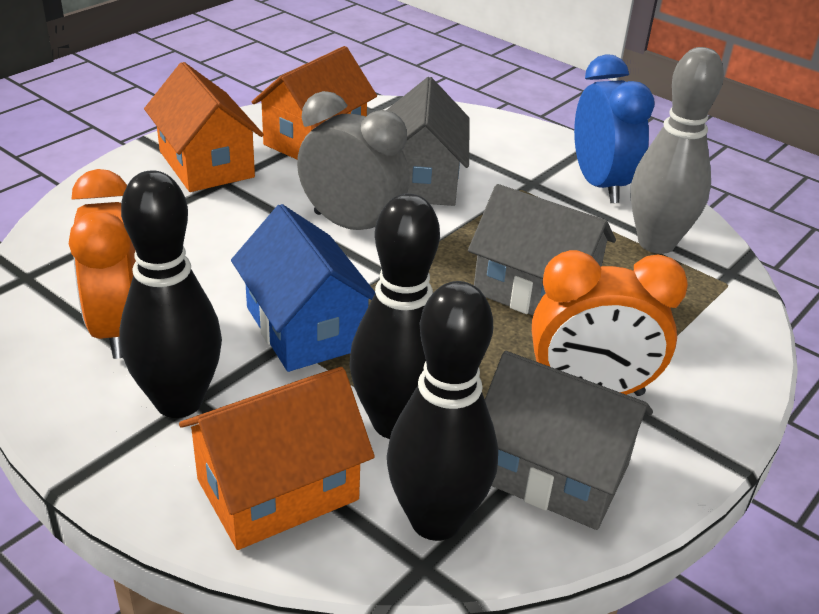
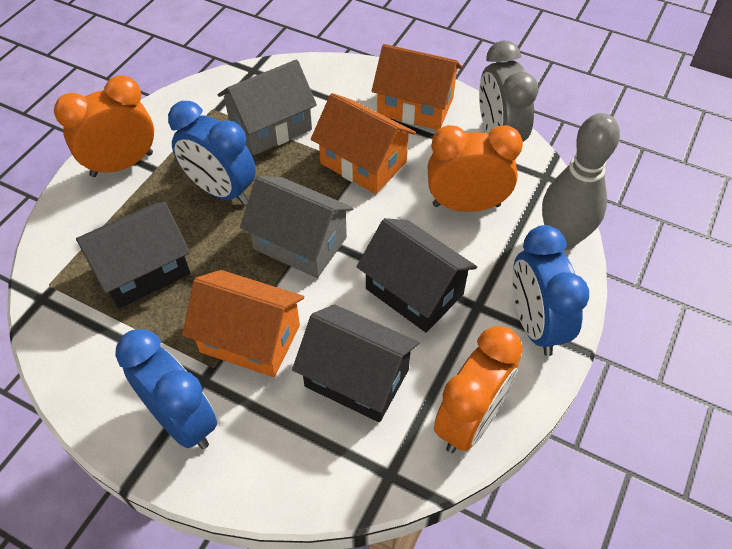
black bowling pin: [119,170,222,418] [349,193,440,439] [387,281,498,541] = 3 -> none = 0
black house: none = 0 -> [76,202,190,309] [292,304,419,422] [357,218,477,333] = 3
blue clock: [574,54,655,203] = 1 -> [115,329,217,449] [168,101,256,205] [512,225,589,356] = 3
blue house: [231,204,375,372] = 1 -> none = 0
grey house: [387,77,470,206] [468,184,616,315] [485,351,653,530] = 3 -> [218,59,317,155] [240,176,354,278] = 2
orange clock: [69,169,136,359] [532,250,688,396] = 2 -> [54,76,154,177] [427,125,523,212] [434,326,523,453] = 3

